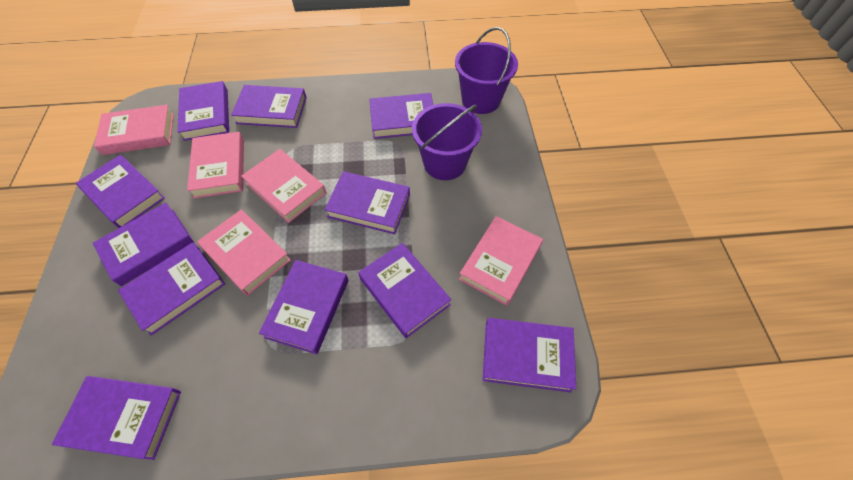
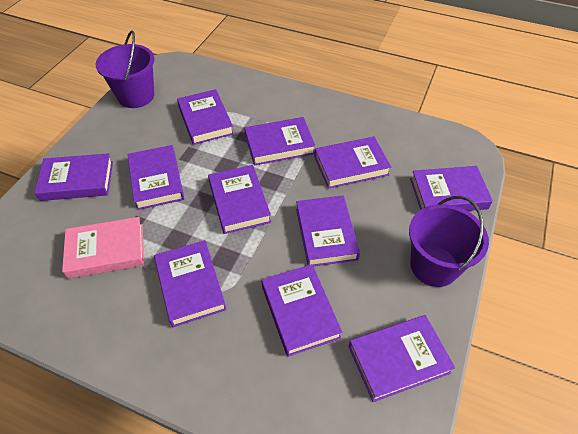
pink book: [94,105,174,155] [187,132,244,199] [197,209,291,296] [241,149,326,223] [459,216,543,306] = 5 -> [62,217,144,279] = 1

